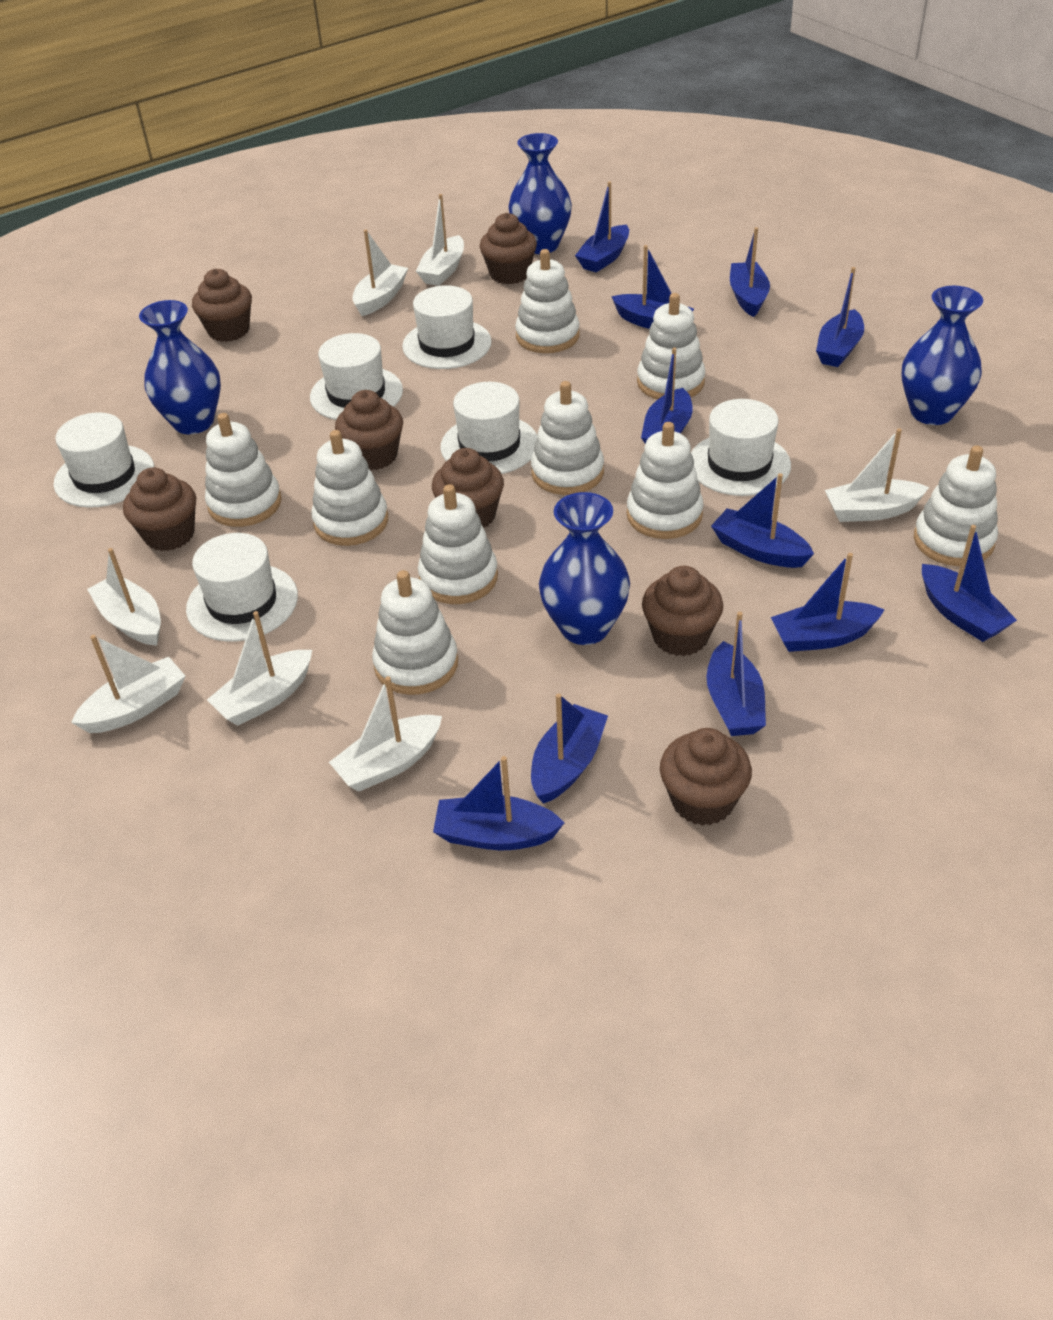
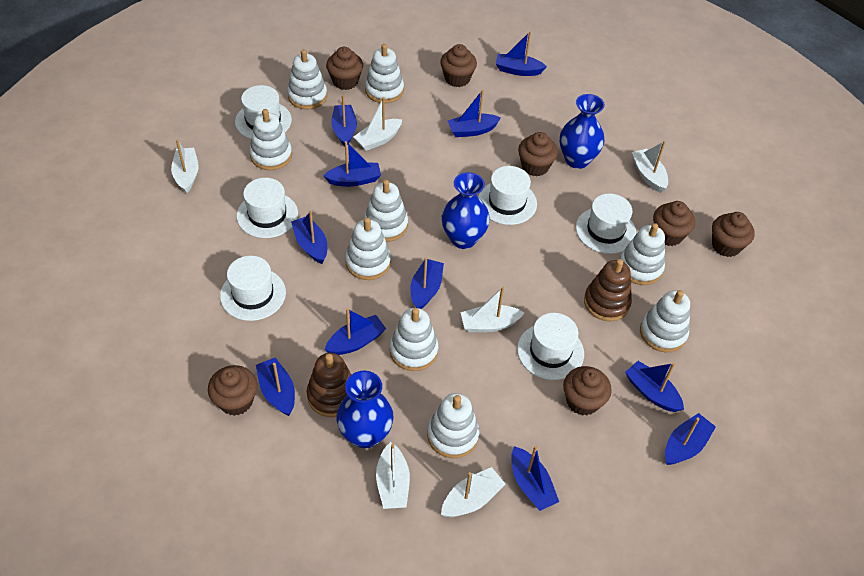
blue vase: [139,300,221,434] [508,133,572,254] [539,492,630,645] [901,286,983,425] = 4 -> [336,371,393,449] [442,172,490,249] [560,94,605,169] = 3
brown stacking toy: none = 0 -> [307,353,352,417] [584,259,632,321] = 2
white boat: [71,635,185,733] [87,548,161,646] [207,611,312,726] [329,676,442,792] [352,230,408,316] [416,194,464,286] [825,428,929,522] = 7 -> [171,139,199,193] [354,97,402,151] [376,442,410,509] [441,467,505,517] [461,287,524,332] [632,141,668,193] = 6

